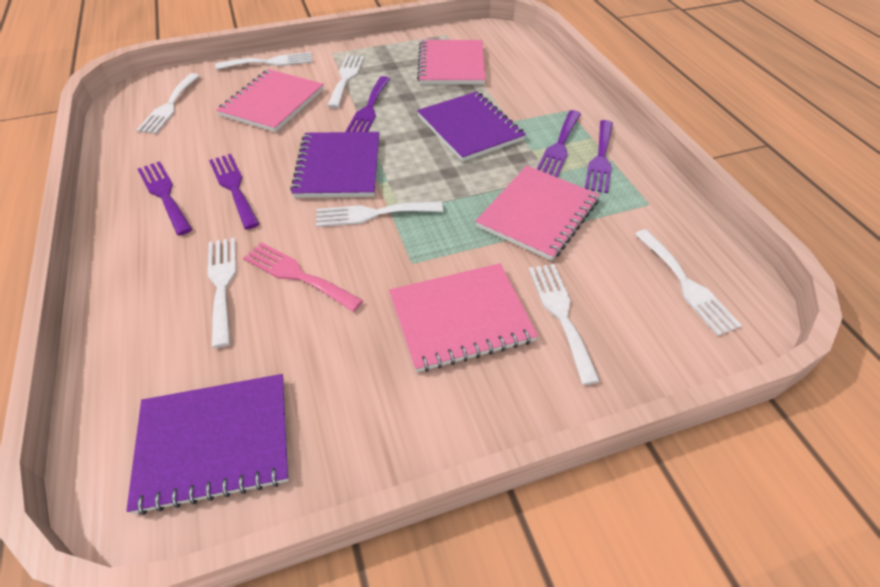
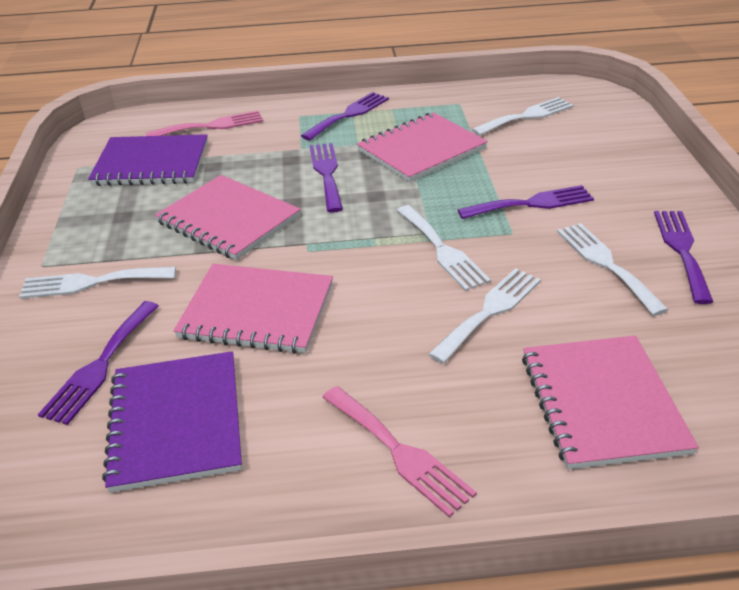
pink fork: [243,242,363,312] = 1 -> [146,111,263,136] [322,386,477,518] = 2
purple notebook: [126,374,289,515] [290,132,379,198] [417,91,526,162] = 3 -> [88,134,208,186] [102,351,242,493] = 2
white fork: [136,73,200,134] [208,238,236,348] [215,52,313,70] [316,202,443,227] [327,55,364,108] [529,264,600,385] [635,229,742,336] = 7 -> [19,267,176,299] [396,205,491,291] [428,268,541,364] [472,97,574,136] [557,223,669,316] = 5

